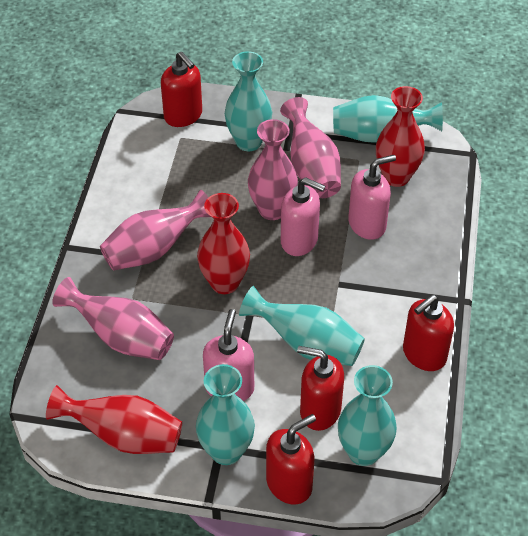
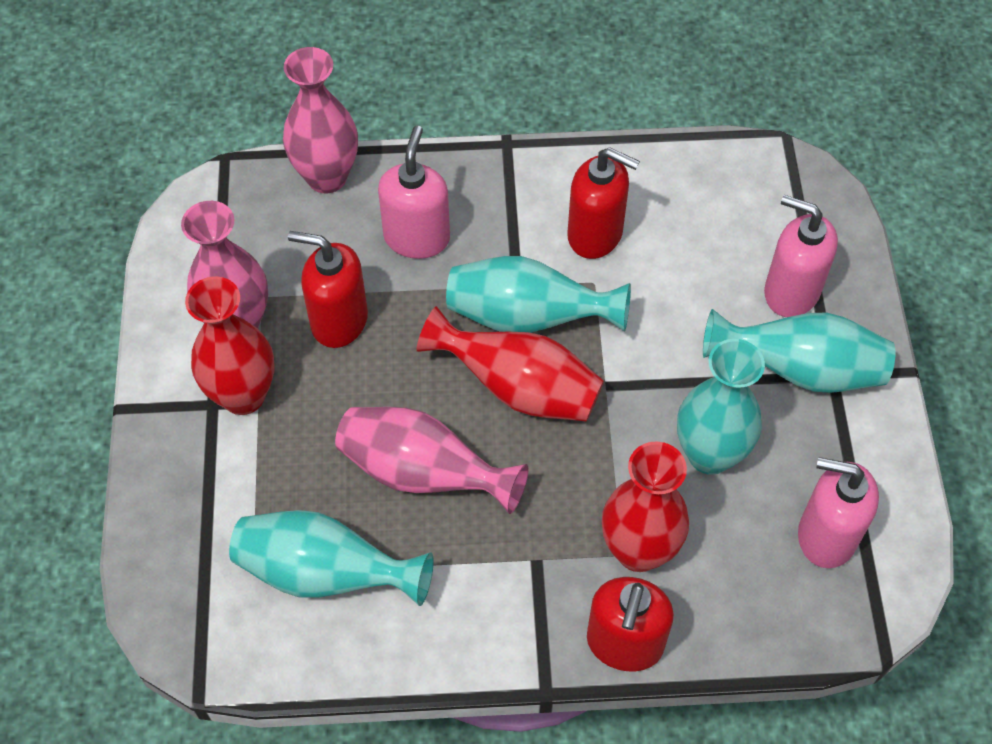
pink vase: [52,277,174,360] [100,190,211,271] [248,119,298,220] [280,97,341,198] = 4 -> [181,201,268,328] [283,47,358,193] [335,407,528,514] = 3
red soap dispenser: [161,52,202,127] [266,414,316,504] [297,346,344,431] [403,295,454,371] = 4 -> [288,231,368,348] [567,147,640,259] [587,577,674,671] = 3
turquoise vase: [196,364,255,465] [225,51,272,151] [239,286,365,366] [333,95,443,143] [338,365,397,466] = 5 -> [229,510,434,606] [446,256,631,333] [677,339,765,475] [703,309,896,393] = 4

